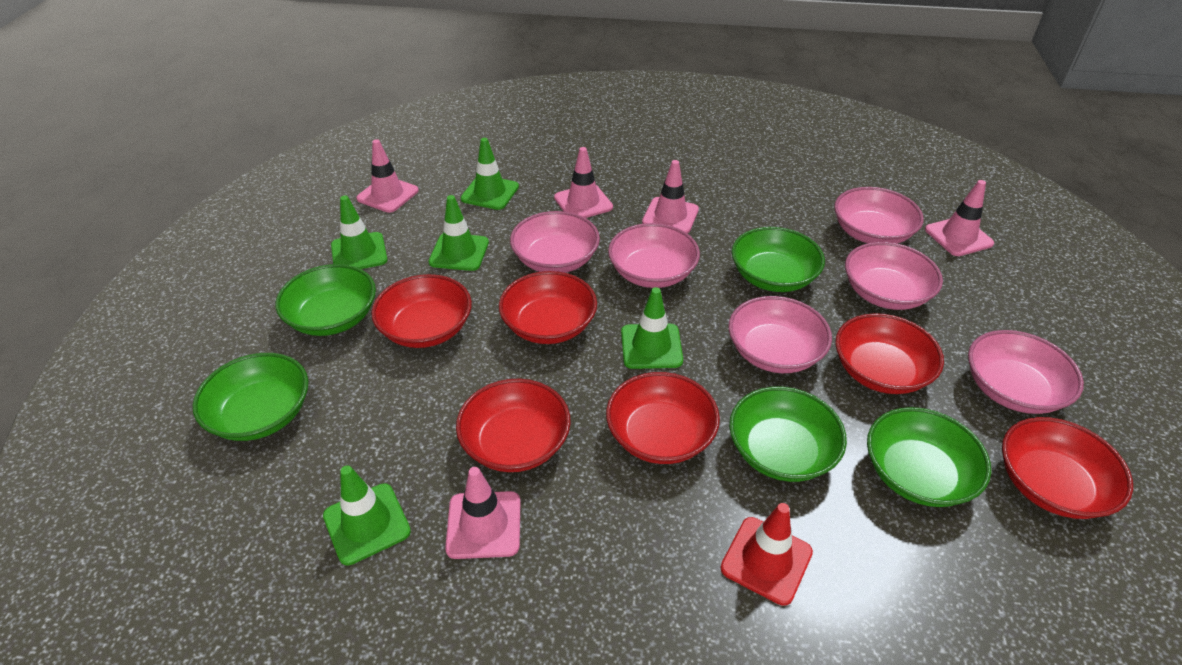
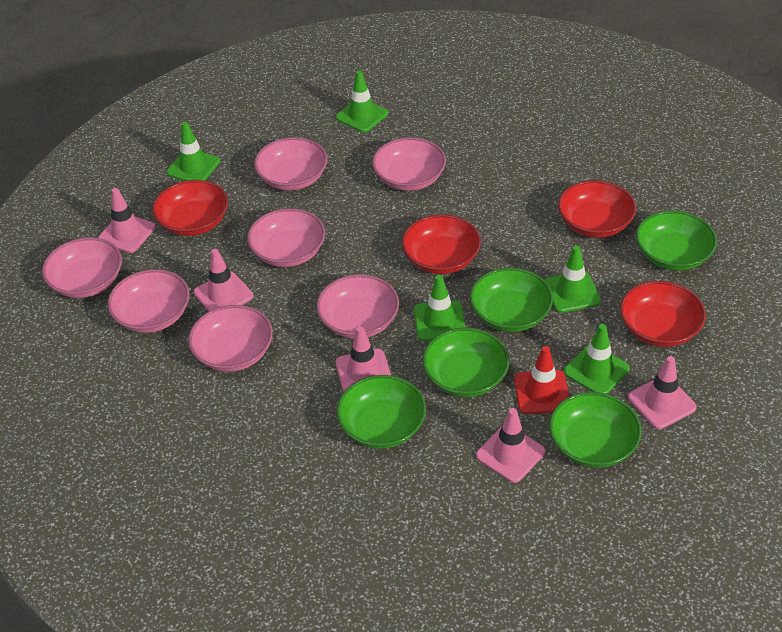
pink bowl: [510,211,600,273] [608,223,700,288] [728,296,832,373] [834,187,924,244] [845,242,943,310] [968,330,1084,414] = 6 -> [42,237,122,298] [108,269,190,333] [188,305,273,372] [247,208,325,267] [254,137,327,191] [316,274,399,339] [372,137,446,191] = 7
red bowl: [371,274,472,348] [456,379,571,472] [499,271,597,344] [606,372,720,464] [835,313,944,394] [1002,417,1133,519] = 6 -> [152,180,228,236] [402,214,481,274] [558,180,636,238] [620,281,706,347] = 4

